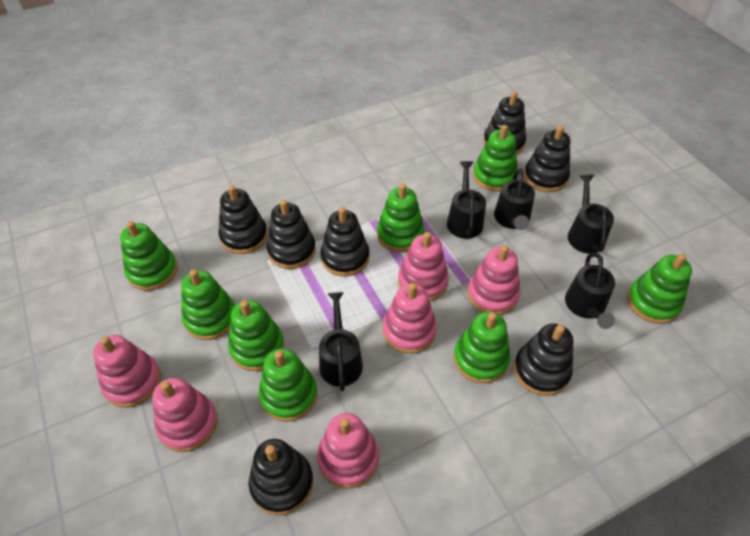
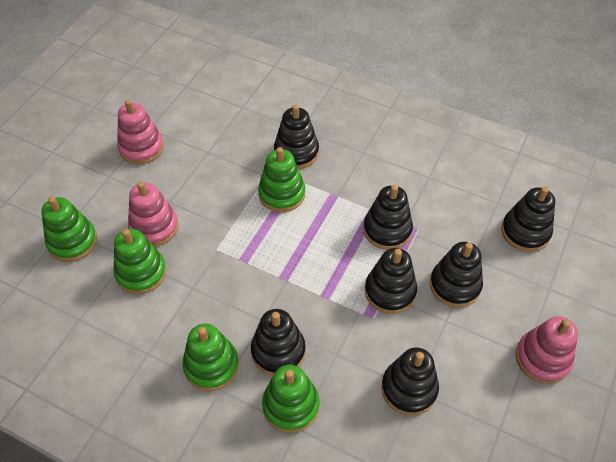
black watering can: [319,292,363,391] [447,161,486,239] [494,169,535,230] [565,253,615,329] [568,175,614,254] = 5 -> none = 0
green stacking toy: [120,221,177,291] [181,270,235,340] [228,300,284,371] [259,348,318,422] [377,184,425,252] [454,312,510,383] [473,125,518,192] [627,253,692,324] = 8 -> [41,197,97,262] [114,229,166,294] [182,324,239,391] [258,147,305,212] [262,365,319,433] = 5
pink stacking toy: [93,335,161,408] [152,378,218,452] [317,413,379,489] [383,283,437,354] [398,232,449,301] [468,245,520,315] = 6 -> [117,100,164,165] [128,182,178,247] [515,316,578,384] = 3

